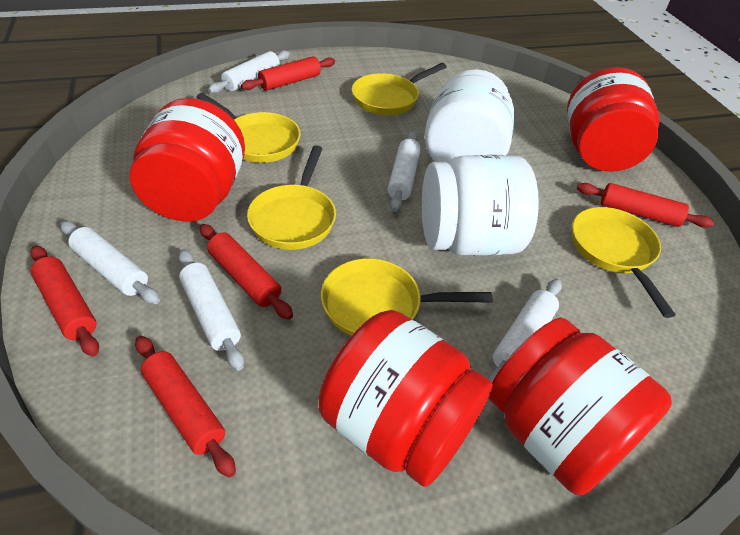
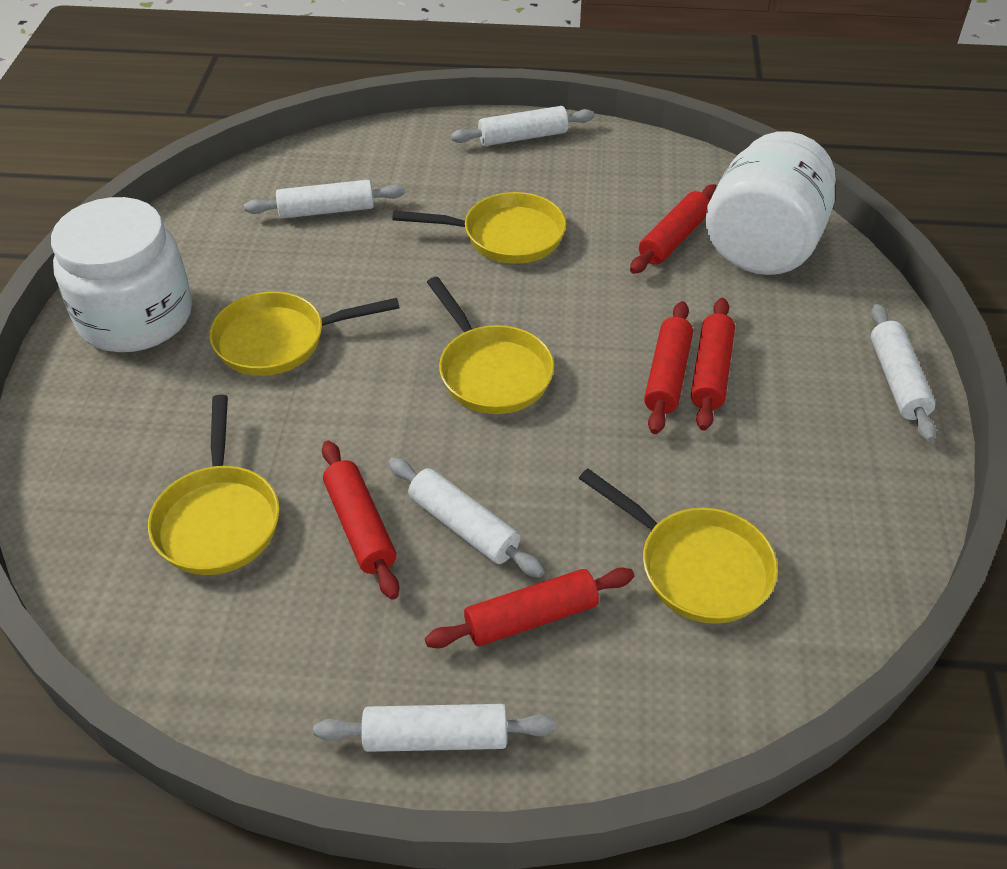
red jar: [130,98,245,222] [319,310,493,487] [489,318,672,495] [567,67,659,172] = 4 -> none = 0

